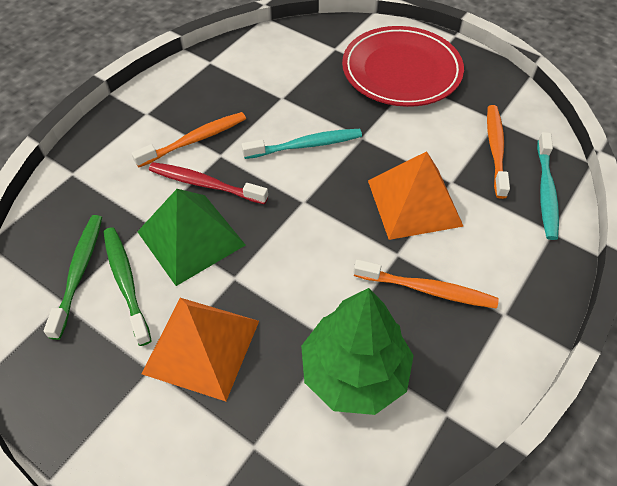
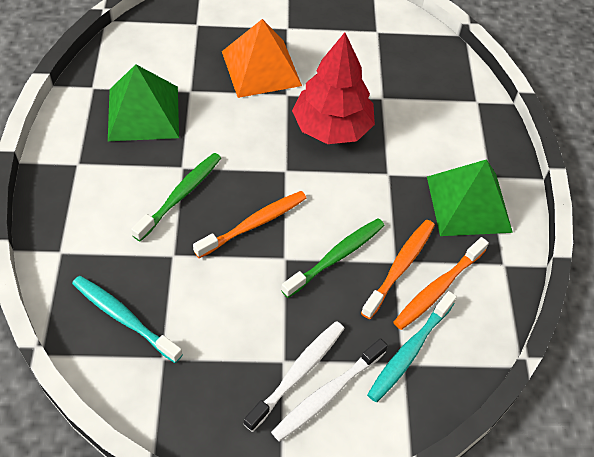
green pyramid: [137,189,245,286] = 1 -> [108,64,179,141] [427,159,513,236] = 2
green tree: [301,288,414,415] = 1 -> none = 0
orange pyramid: [142,298,259,401] [368,151,464,240] = 2 -> [222,19,302,98] = 1
red plate: [342,26,464,107] = 1 -> none = 0
red toothbrush: [149,162,268,204] = 1 -> none = 0
red tree: none = 0 -> [292,33,375,144] = 1
white toothbrush: none = 0 -> [243,321,345,432] [271,338,388,442] = 2

